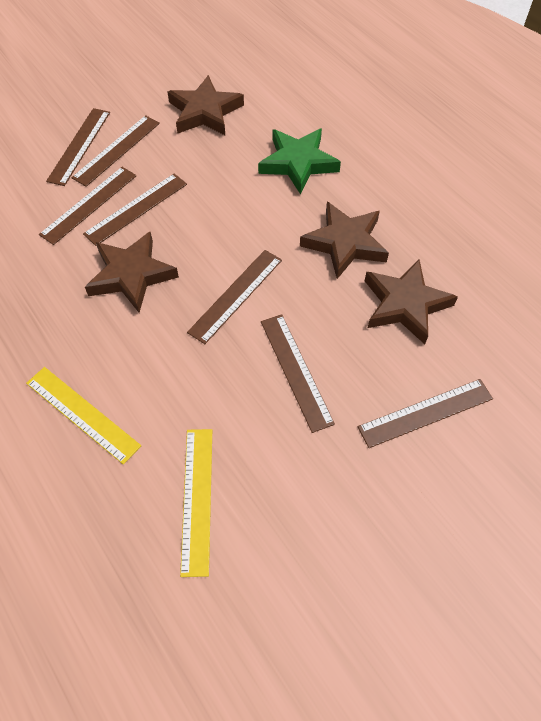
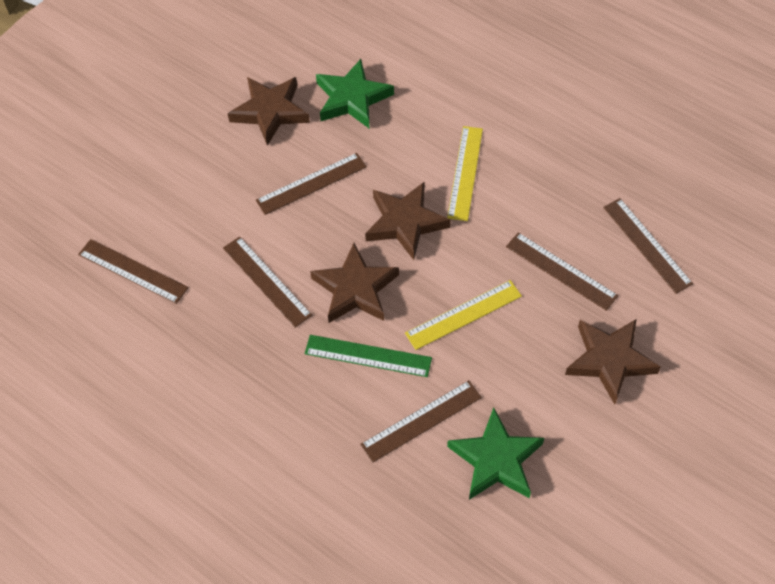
brown ruler: [39,167,137,245] [46,108,110,186] [71,115,160,187] [83,173,187,246] [187,250,282,344] [261,314,335,433] [358,379,493,448] = 7 -> [78,239,189,304] [223,236,312,328] [256,153,367,215] [360,380,482,463] [506,232,618,311] [603,198,693,294] = 6
green ruler: none = 0 -> [305,335,432,377] = 1
green star: [258,128,341,195] = 1 -> [316,59,394,128] [447,408,544,500] = 2

